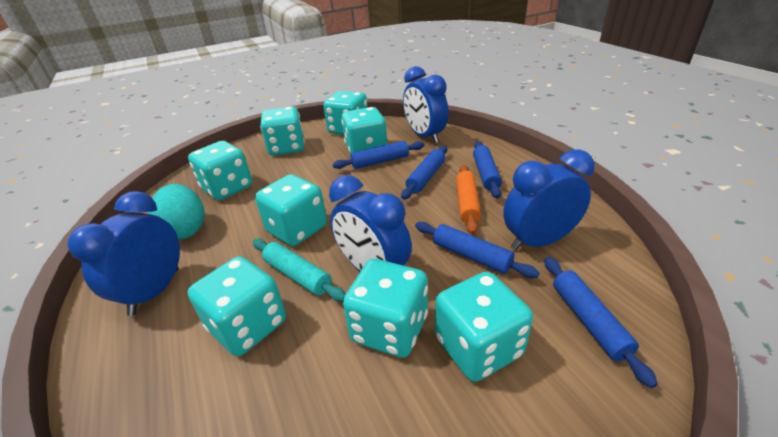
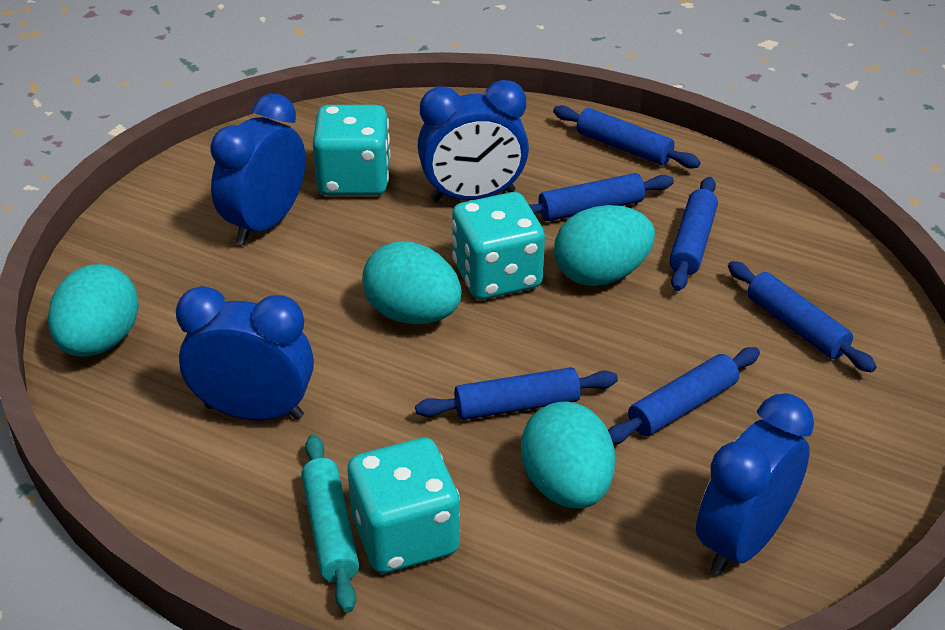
blue rolling pin: [333,141,425,169] [401,145,448,200] [415,222,539,278] [473,141,502,199] [544,257,658,388] = 5 -> [415,367,618,420] [528,173,674,221] [553,105,701,169] [608,347,760,444] [669,177,718,291] [728,261,877,373] = 6
orange rolling pin: [456,165,481,235] = 1 -> none = 0
turquoise dice: [188,141,252,200] [188,256,286,356] [255,174,327,246] [260,106,305,156] [323,91,368,135] [341,107,388,154] [343,259,428,358] [435,271,533,382] = 8 -> [313,105,391,196] [348,438,460,573] [452,192,545,300] = 3
turquoise egg: [148,184,205,240] = 1 -> [48,264,139,357] [362,241,462,325] [521,401,615,509] [554,205,655,286] = 4

